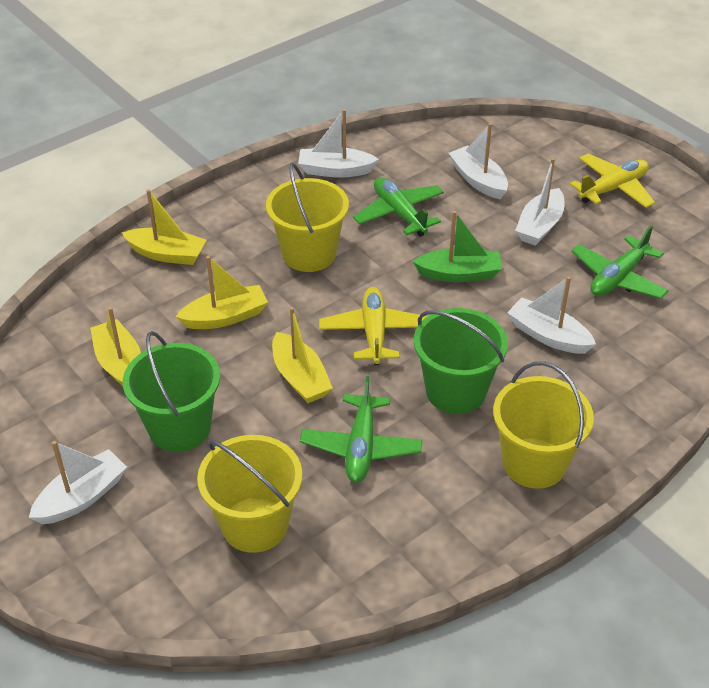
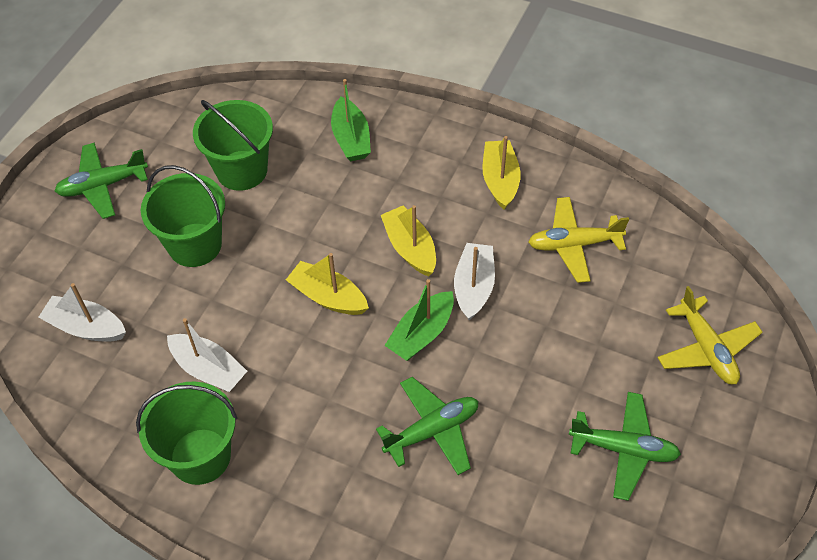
green boat: [413,211,502,282] = 1 -> [331,79,371,161] [384,279,454,361] = 2
green bucket: [123,331,220,452] [414,308,508,414] = 2 -> [136,381,237,485] [141,165,225,267] [193,100,273,191] = 3
white boat: [29,441,127,524] [298,109,379,178] [449,123,508,199] [507,276,596,354] [515,158,564,246] = 5 -> [38,283,126,341] [167,318,247,392] [454,243,495,320] = 3
yellow boat: [90,307,141,386] [122,189,207,265] [176,256,268,329] [272,307,333,403] = 4 -> [286,253,369,315] [381,205,436,276] [482,136,521,210] = 3
yellow bucket: [197,435,302,553] [266,163,349,272] [493,361,594,489] = 3 -> none = 0

